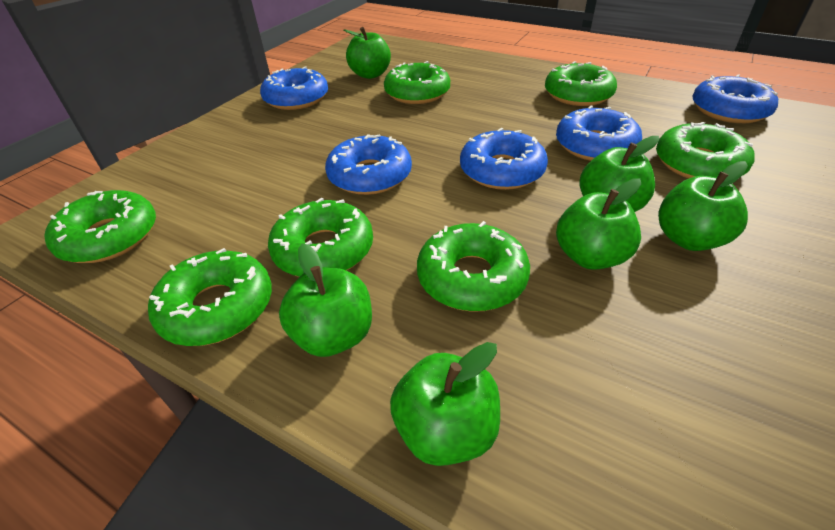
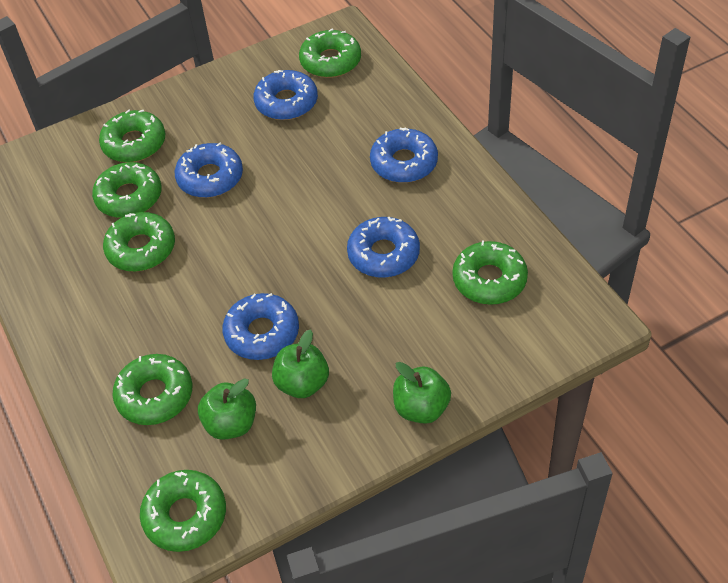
green apple: [279,243,372,357] [343,27,391,79] [390,342,500,466] [556,179,641,270] [579,136,659,212] [658,161,748,251] = 6 -> [198,378,256,440] [272,329,329,398] [393,362,451,424] = 3

